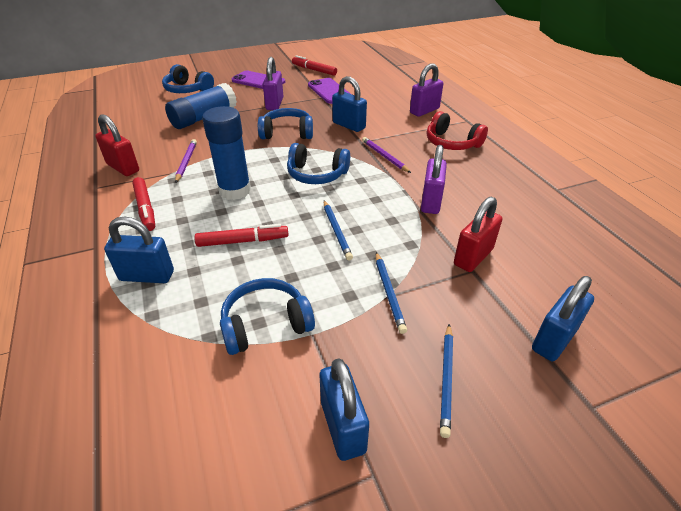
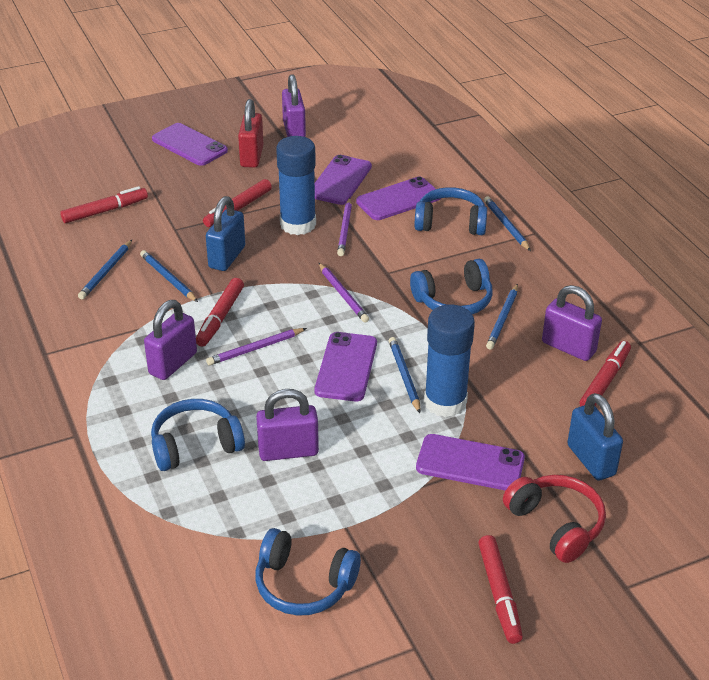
blue padlock: [104,217,174,283] [320,358,369,461] [332,76,367,132] [532,276,594,361] = 4 -> [206,196,245,271] [567,393,623,481] = 2
blue pencil: [324,200,353,260] [376,252,407,334] [440,324,453,438] = 3 -> [78,240,132,300] [140,250,198,302] [389,337,421,413] [484,196,531,251] [486,284,518,350] = 5
purple padlock: [263,57,283,110] [410,63,443,117] [421,145,447,214] = 3 -> [144,300,197,380] [256,389,319,461] [282,74,306,137] [542,285,602,361] = 4
purple pencil: [175,139,197,183] [362,137,411,173] = 2 -> [206,328,307,365] [319,263,369,323] [337,198,352,256] = 3
purple phone: [232,71,285,89] [308,78,351,104] = 2 -> [152,123,228,166] [315,155,372,205] [315,332,377,401] [356,176,441,220] [416,434,525,491] = 5
red marker: [132,177,155,231] [194,224,289,247] [292,55,337,76] = 3 -> [60,186,148,223] [196,278,244,347] [203,179,272,227] [478,535,523,644] [580,341,631,406] = 5
red padlock: [95,114,139,176] [454,197,502,272] = 2 -> [238,99,263,168] = 1

